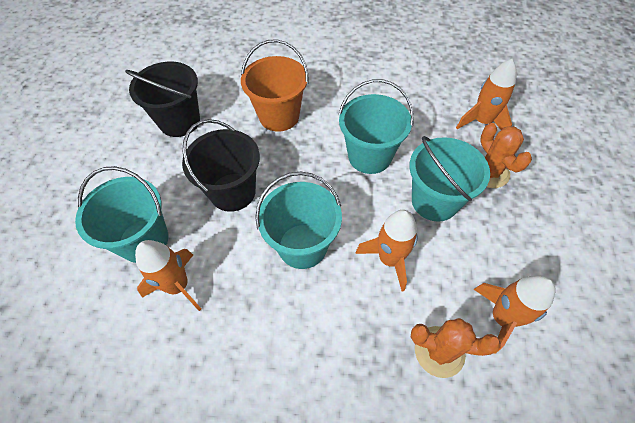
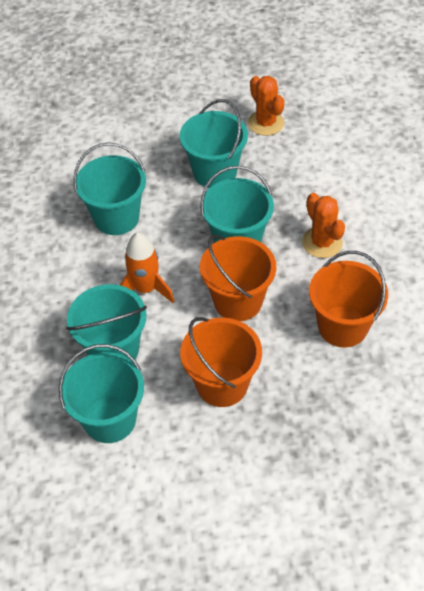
black bucket: [125,62,200,137] [182,119,260,212] = 2 -> none = 0
orange bucket: [241,39,308,132] = 1 -> [180,317,262,407] [200,235,276,321] [309,251,388,348] = 3
orange rocket: [135,240,201,311] [355,210,418,292] [456,59,517,130] [474,275,555,354] = 4 -> [120,233,174,303] = 1
turquoise bucket: [75,166,169,263] [255,171,342,269] [338,79,414,174] [409,136,490,221] = 4 -> [59,344,144,443] [67,284,147,360] [73,142,146,235] [180,99,248,188] [200,166,274,243] = 5

